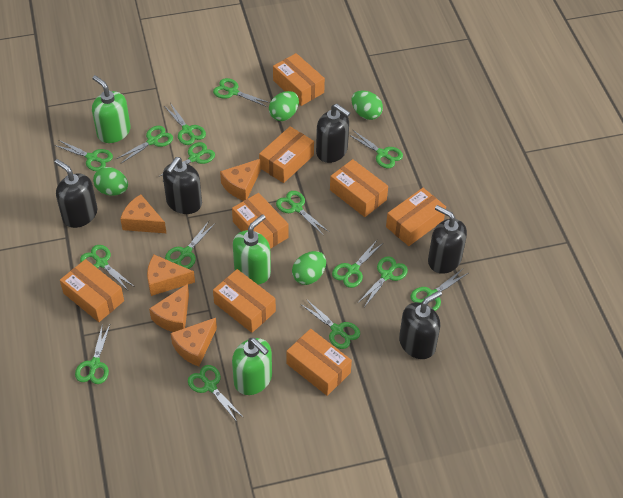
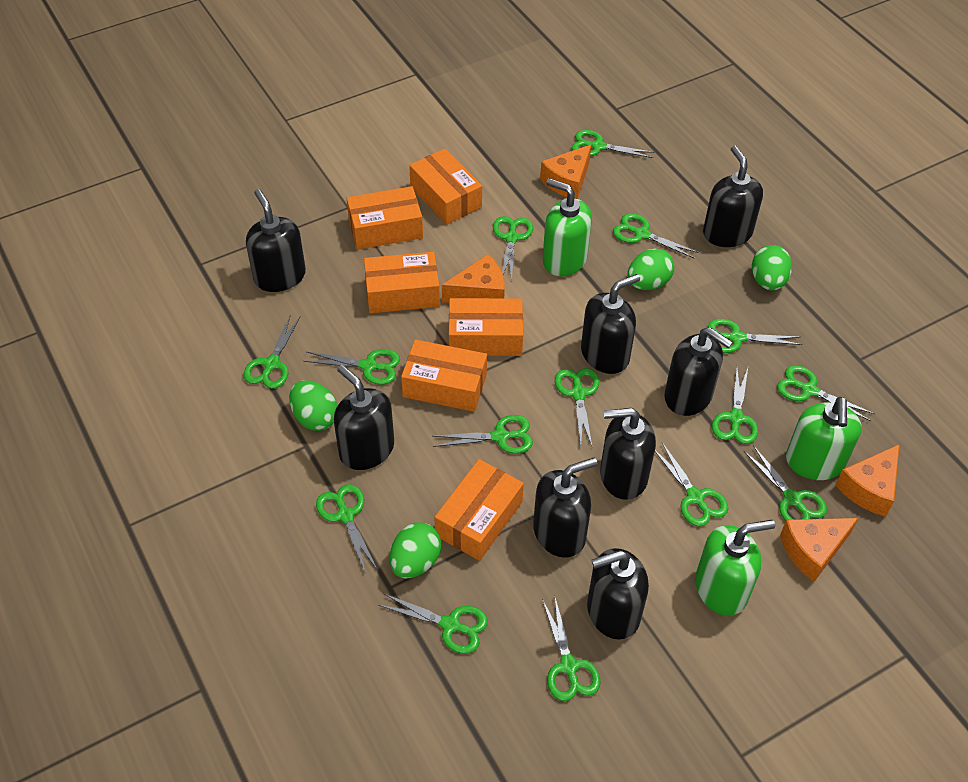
black soap dispenser: [55,159,97,228] [163,157,202,214] [316,104,350,163] [399,290,442,359] [428,205,467,274] = 5 -> [246,189,306,292] [334,365,394,470] [533,458,597,558] [581,274,640,374] [587,548,649,640] [600,408,656,500] [664,327,733,416] [703,145,763,247] = 8
orange box: [60,259,124,322] [213,269,276,333] [232,193,289,249] [259,126,314,183] [273,53,325,106] [286,329,352,396] [330,159,388,217] [386,188,446,246] = 8 -> [346,186,423,250] [364,252,440,313] [401,339,487,412] [409,149,482,225] [434,459,524,561] [449,298,523,356] = 6
orange cheese: [120,194,166,233] [147,255,195,296] [149,284,189,332] [170,318,217,367] [220,159,261,201] = 5 -> [442,254,505,303] [540,145,591,199] [780,518,858,582] [836,445,899,517] = 4

